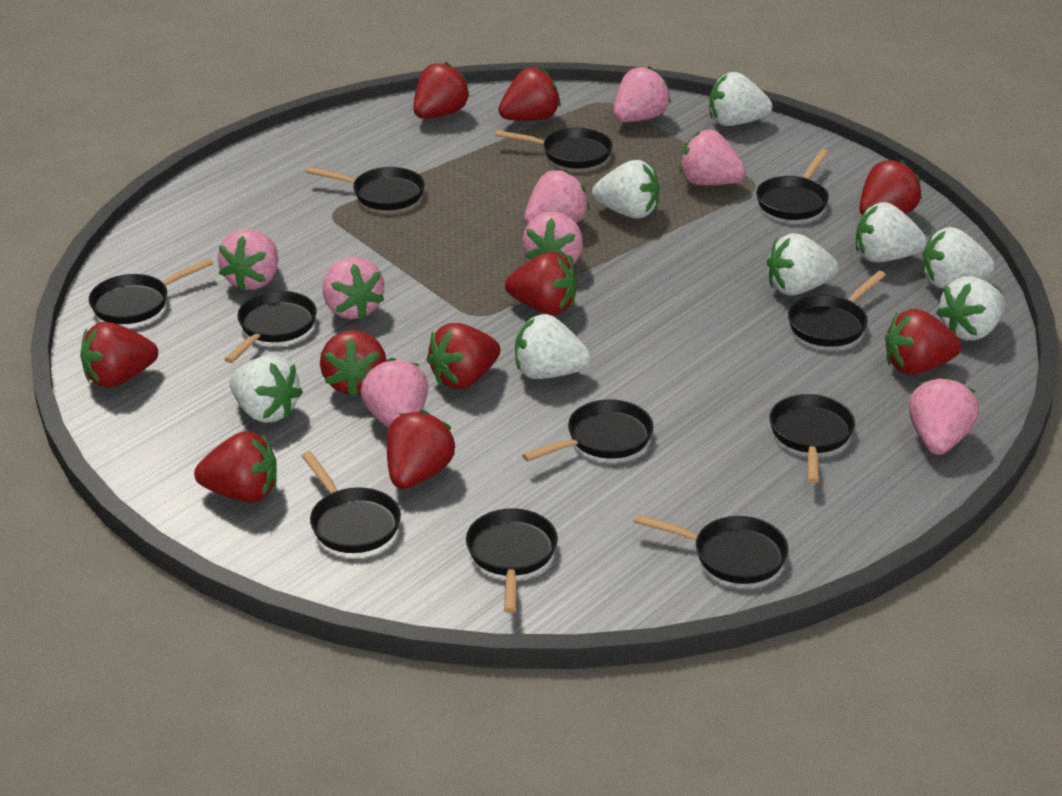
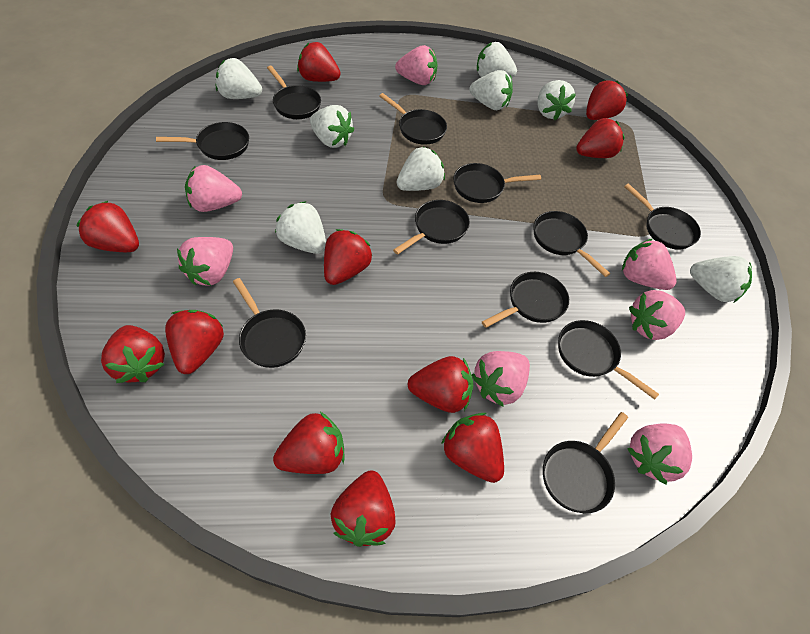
pink strawberry: [218,229,278,291] [323,257,384,320] [360,358,428,428] [522,212,583,264] [524,170,590,225] [613,66,671,122] [680,130,746,185] [908,376,979,455] = 8 -> [177,237,233,286] [185,165,242,212] [395,45,437,85] [472,351,530,407] [622,239,677,290] [627,423,692,485] [629,290,685,340] = 7
red strawberry: [80,322,158,388] [194,431,277,503] [320,330,387,397] [387,410,456,489] [413,62,470,119] [426,323,500,389] [499,68,561,121] [505,252,577,315] [860,159,922,215] [885,309,962,375] = 10 -> [77,201,139,252] [101,325,165,383] [165,310,224,374] [273,412,345,474] [297,42,341,82] [324,229,372,285] [331,470,396,547] [408,356,473,413] [441,413,504,483] [576,118,625,158] [586,80,628,120] = 11

